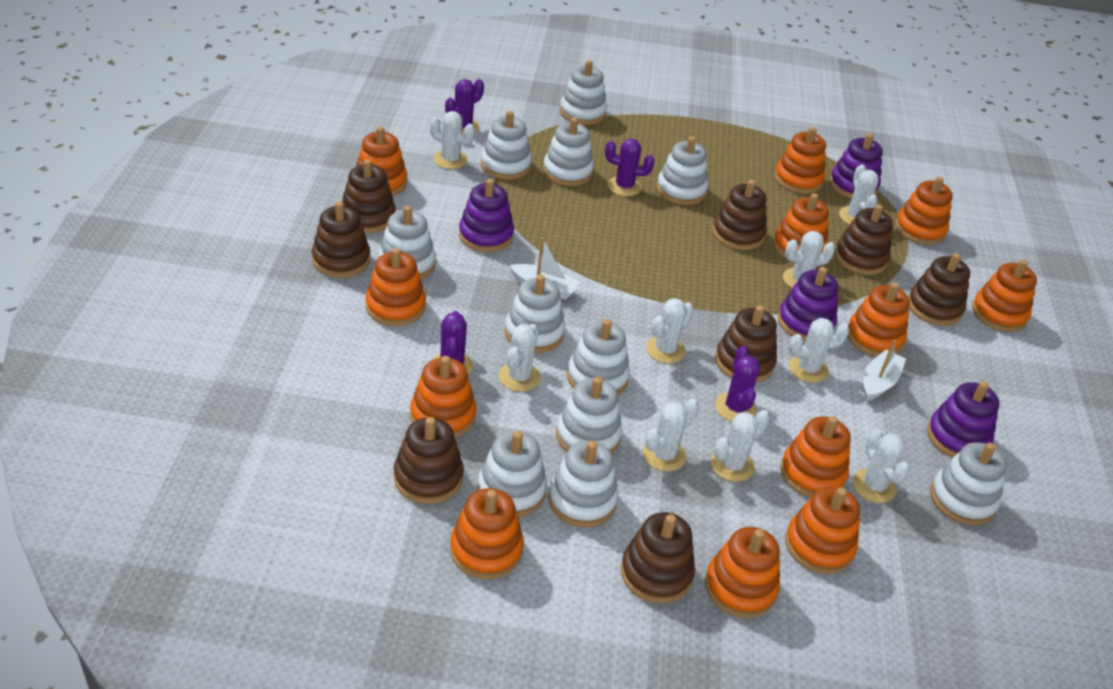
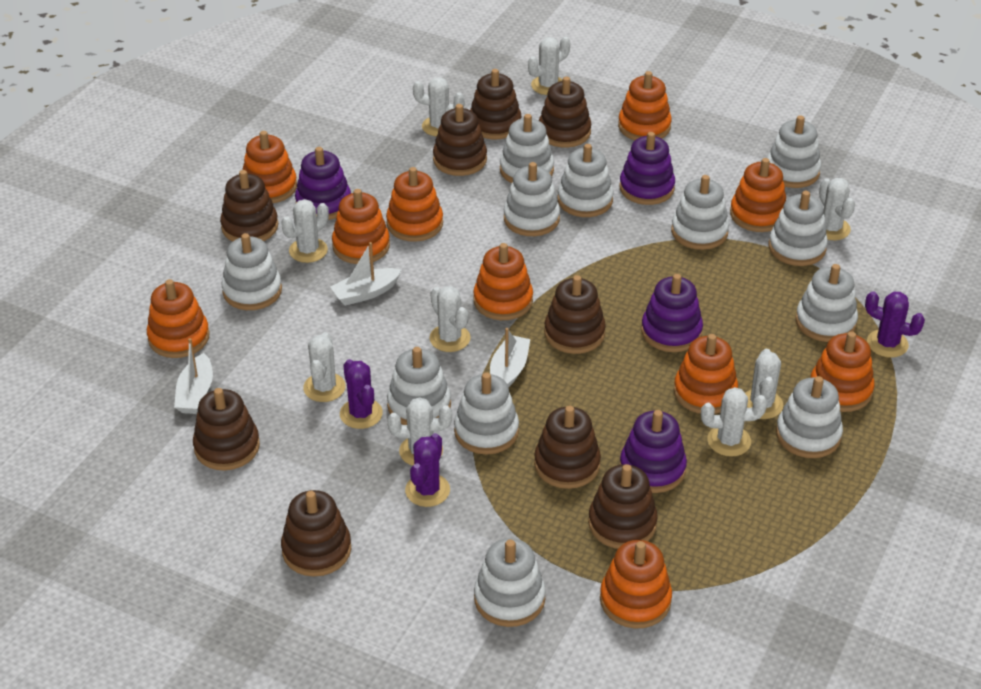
brown stacking toy: [312,201,370,278] [342,159,396,233] [394,417,464,504] [621,512,695,603] [713,180,767,250] [715,305,777,383] [835,204,893,275] [908,253,970,326] = 8 -> [193,388,260,470] [220,170,278,242] [281,490,351,577] [433,104,487,176] [470,69,521,139] [534,406,601,489] [539,77,591,148] [544,275,606,354] [588,464,658,549] = 9
orange stacking toy: [357,126,407,196] [366,248,426,326] [410,356,476,438] [450,488,524,579] [705,527,780,618] [773,193,829,259] [774,127,826,194] [780,416,851,498] [785,486,860,574] [847,282,910,357] [895,177,953,245] [972,260,1037,332] = 12 -> [147,279,210,358] [243,131,297,203] [332,189,390,264] [386,167,443,242] [473,243,533,320] [600,540,672,628] [618,71,672,140] [674,334,738,414] [730,158,786,232] [811,331,874,412] = 10
purple cactus: [432,311,473,375] [445,79,484,134] [605,139,655,196] [715,346,760,421] = 4 -> [340,359,383,429] [405,433,450,507] [865,291,925,358] = 3
white boat: [510,237,580,300] [863,340,906,401] = 2 -> [174,338,213,414] [330,242,401,306] [490,328,530,388] = 3
white stacking toy: [378,206,436,280] [477,431,547,517] [481,111,532,180] [505,275,565,353] [543,117,594,186] [548,441,619,527] [556,377,622,454] [560,60,607,125] [567,319,630,395] [657,136,708,205] [930,442,1007,525] = 11 -> [222,233,282,310] [387,347,451,425] [454,372,519,455] [474,538,546,627] [500,114,554,183] [504,162,560,236] [558,144,613,217] [671,175,729,250] [767,115,821,188] [768,191,828,266] [776,376,843,458] [795,264,858,342] = 12

